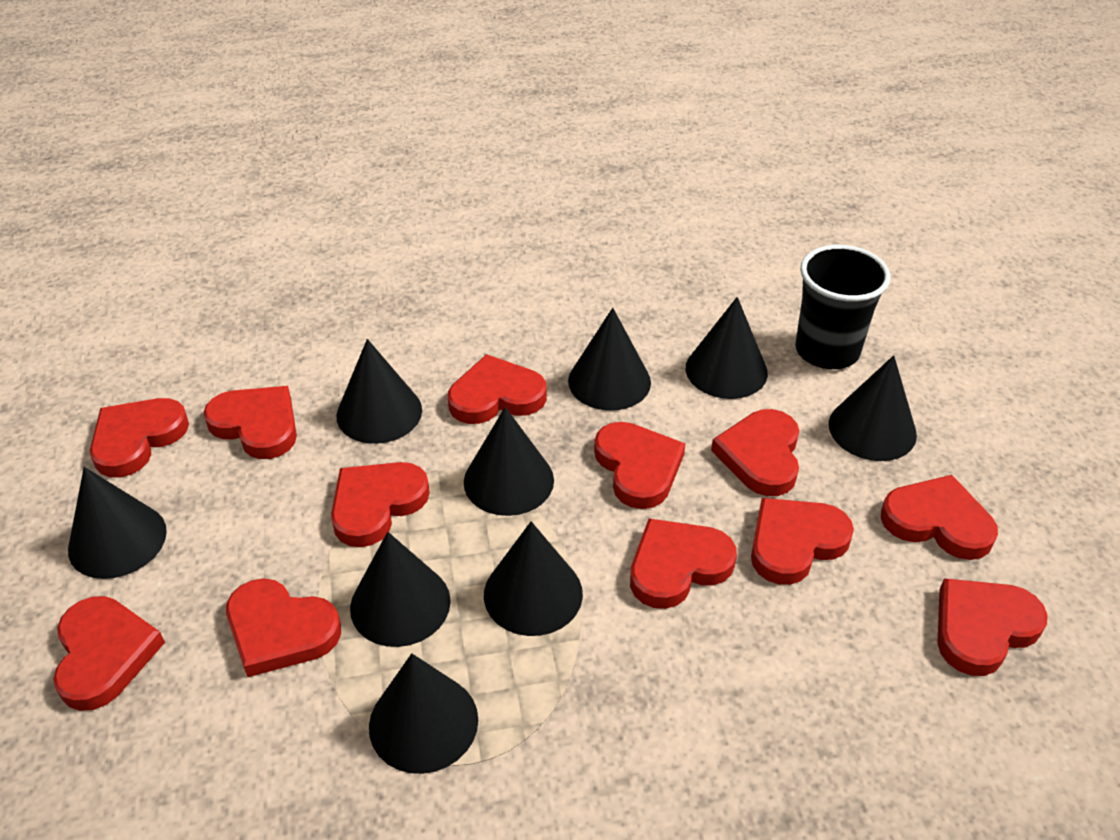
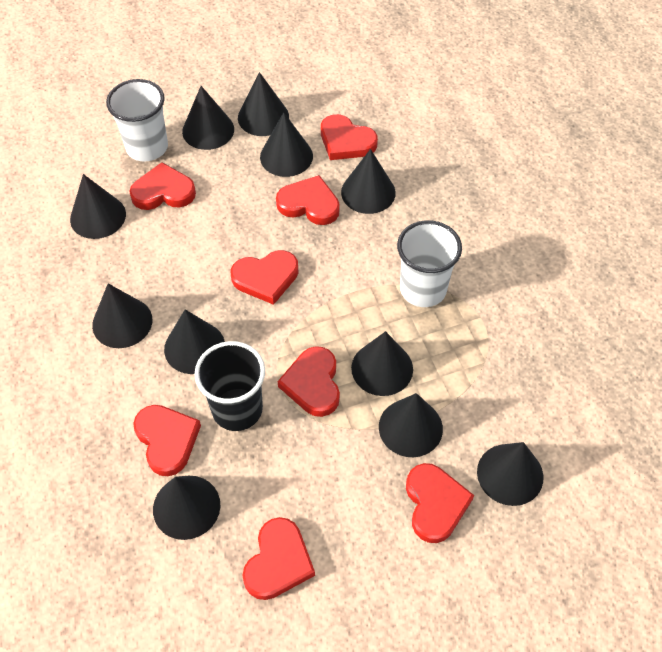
black cone: [68,467,167,579] [337,339,422,444] [350,532,451,647] [369,653,478,774] [464,407,554,516] [484,521,583,636] [568,308,651,411] [686,297,768,399] [829,355,917,461] = 9 -> [70,174,126,239] [92,284,152,348] [153,476,220,540] [164,309,225,374] [182,86,234,150] [238,72,289,136] [260,112,313,177] [341,149,396,214] [351,331,413,396] [379,393,443,457] [477,442,543,506] = 11
red heart: [53,596,165,711] [90,398,189,478] [203,386,297,459] [226,578,341,677] [331,462,430,547] [448,354,547,424] [594,422,685,509] [630,518,737,609] [711,409,799,496] [751,498,854,585] [881,475,998,560] [937,578,1048,676] = 12 -> [129,162,196,210] [133,405,201,476] [231,250,299,305] [242,517,315,600] [276,175,340,225] [278,346,340,417] [321,114,378,160] [406,463,474,543] = 8
white cup: none = 0 -> [106,79,168,162] [397,220,462,307] = 2

